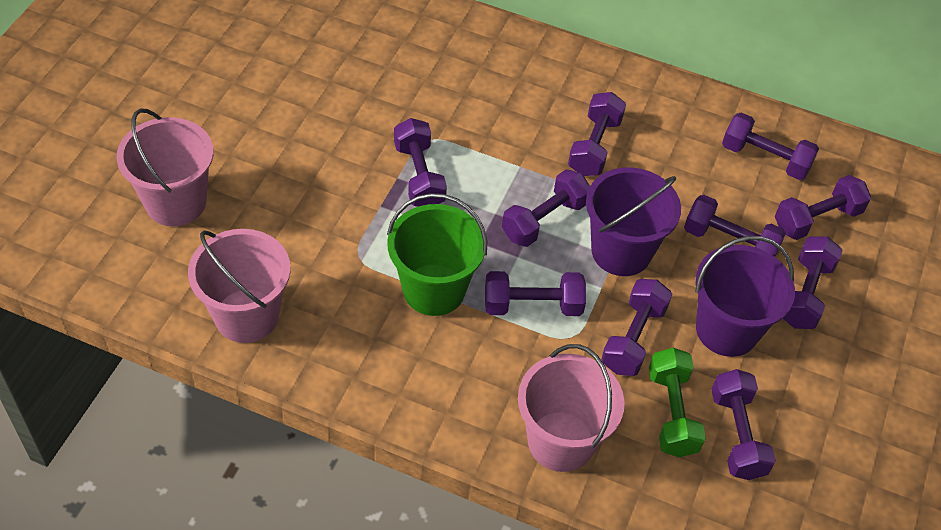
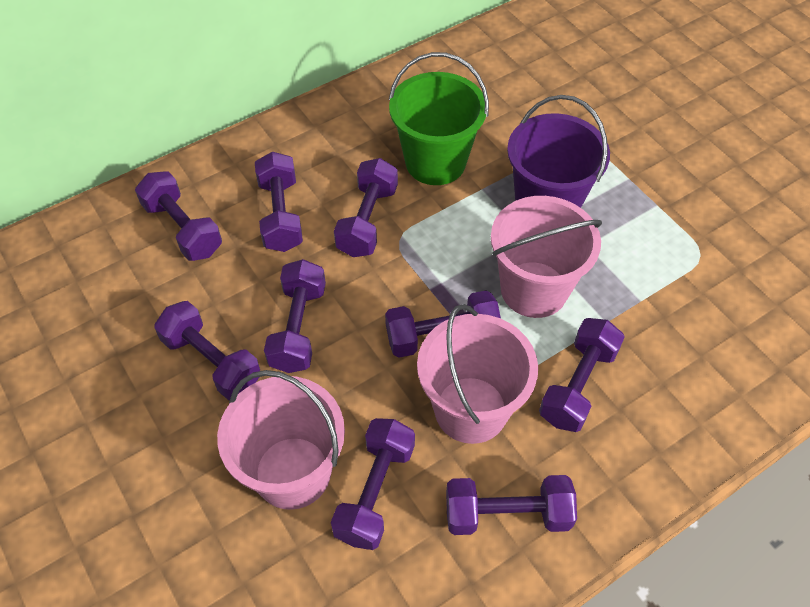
green dumbbell: [649,348,706,457] = 1 -> none = 0
purple bucket: [586,167,681,276] [695,236,795,357] = 2 -> [507,95,610,208] = 1
purple dumbbell: [394,118,447,207] [485,271,586,316] [502,169,590,247] [568,92,626,176] [601,279,672,376] [684,195,786,257] [711,369,776,480] [722,113,819,180] [775,175,871,240] [783,236,843,329] = 10 -> [135,171,222,261] [154,301,260,400] [255,152,303,252] [264,259,326,373] [331,418,415,550] [334,158,398,257] [385,290,501,358] [446,475,577,535] [539,318,625,432] = 9

